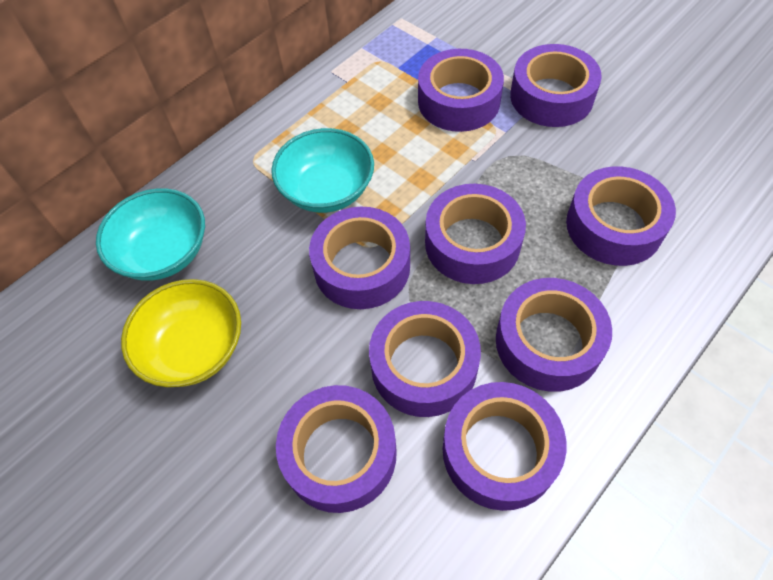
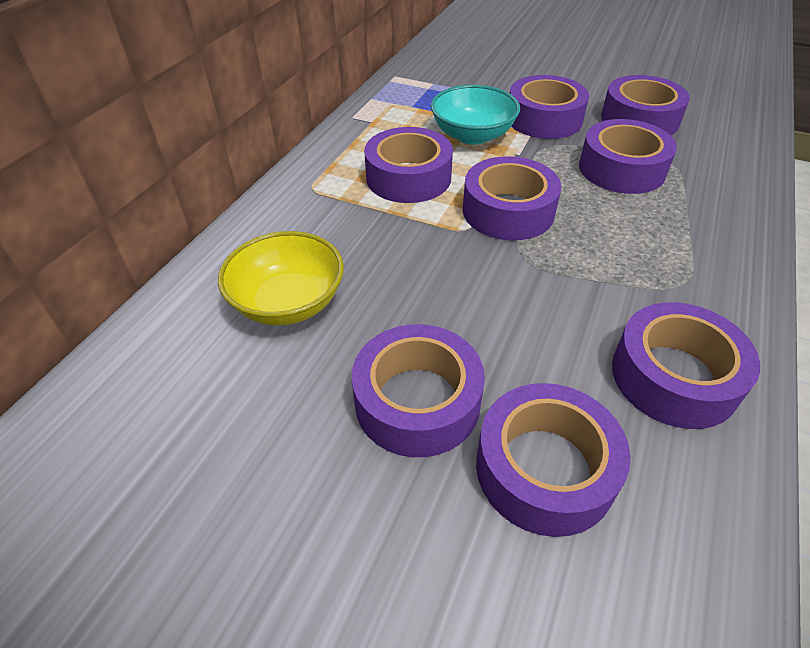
purple tape: [276,385,397,513] [309,207,410,309] [369,301,481,417] [418,49,504,132] [425,184,526,284] [443,382,566,511] [496,278,612,392] [510,44,602,127] [566,166,676,266] = 9 -> [352,324,485,457] [364,127,453,203] [463,156,561,241] [476,383,631,537] [510,75,589,139] [579,119,677,194] [601,75,690,135] [612,302,760,429] = 8
turquoise bowl: [96,188,205,281] [271,128,374,213] = 2 -> [431,85,520,145] = 1

